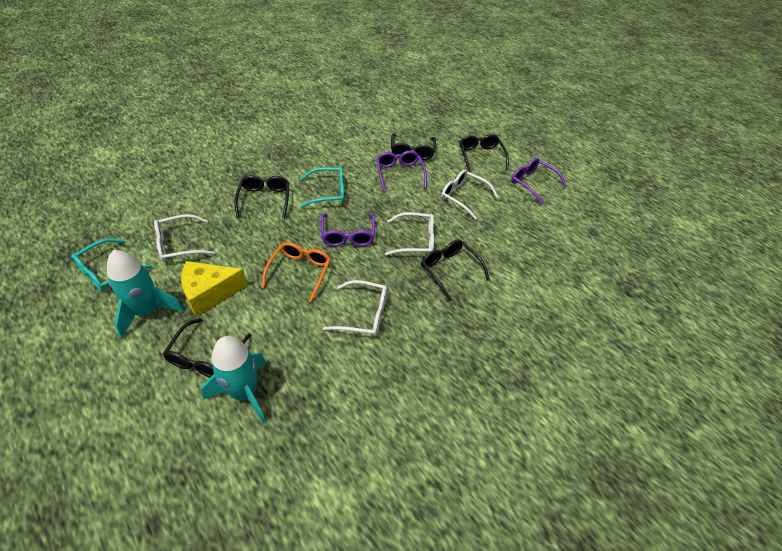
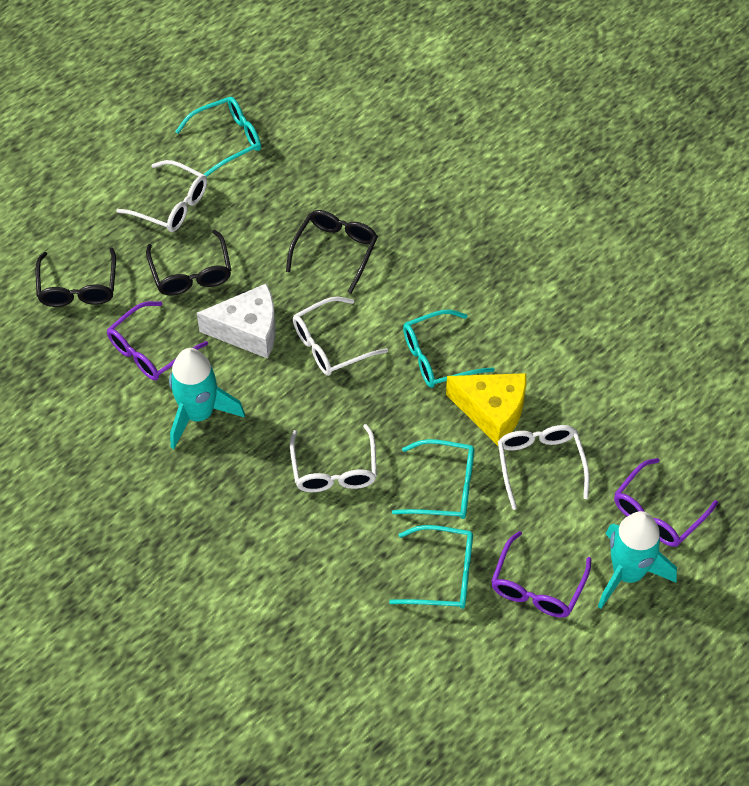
black glasses: [163,318,252,378] [235,175,289,219] [391,134,436,160] [421,239,490,301] [459,134,509,172] = 5 -> [35,248,116,307] [146,230,231,295] [286,210,378,294] = 3
orange glasses: [261,242,331,302] = 1 -> none = 0
turquoise glasses: [71,238,152,291] [300,167,344,208] = 2 -> [175,97,261,177] [389,525,473,609] [392,439,474,519] [403,310,495,388] = 4
white cheese: none = 0 -> [197,284,276,359] = 1

